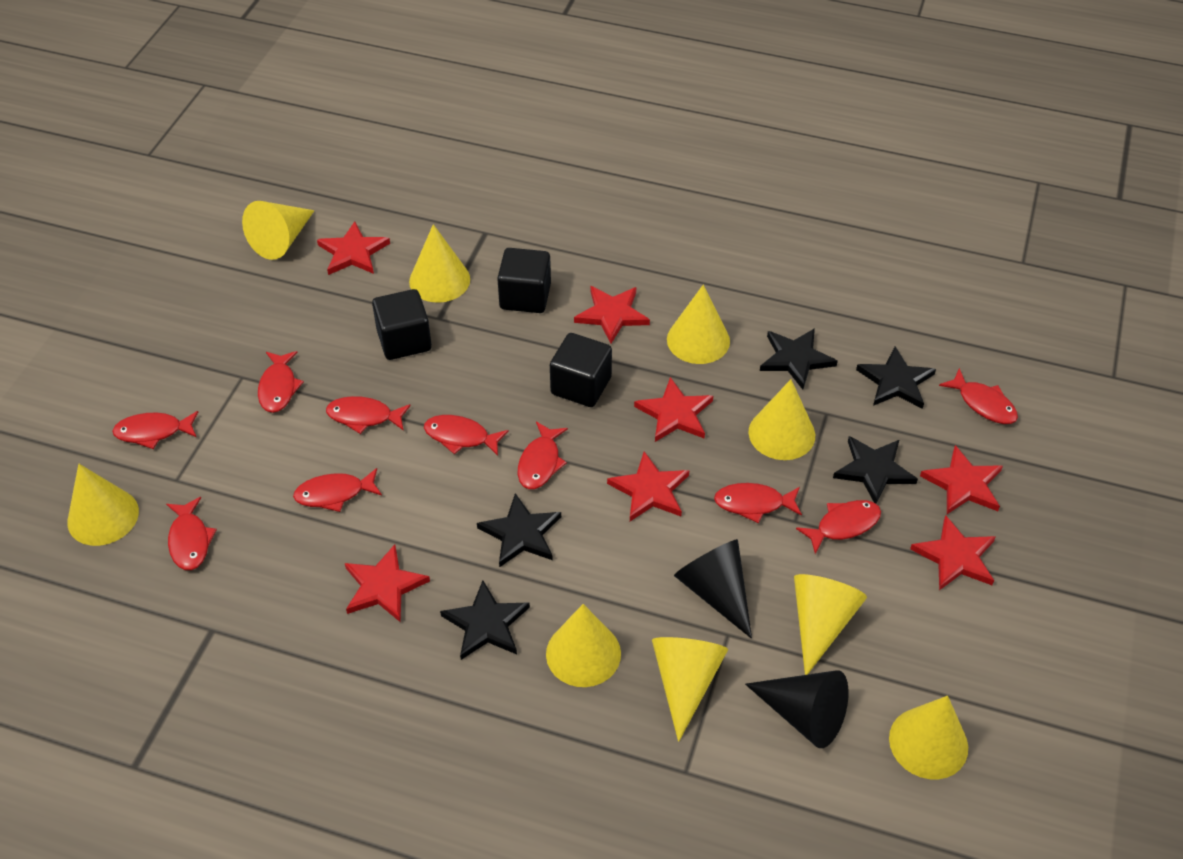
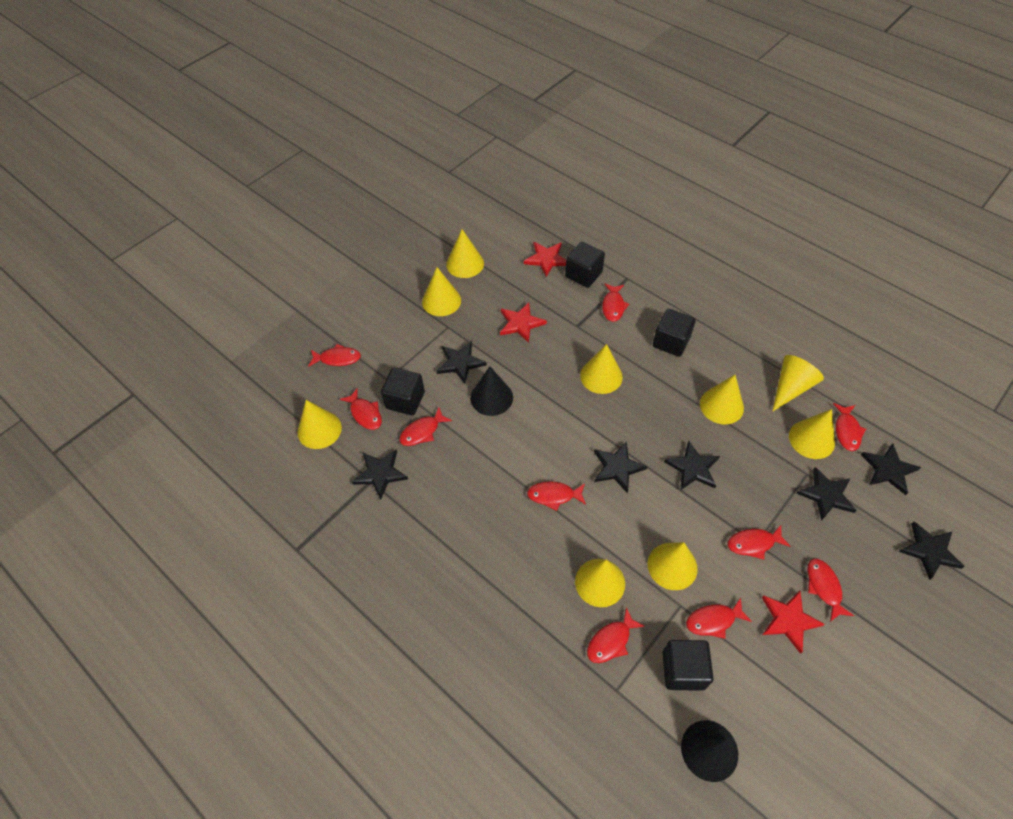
black cube: [372,289,432,360] [497,248,551,313] [550,333,612,407] = 3 -> [381,368,425,415] [565,242,605,288] [653,309,696,357] [662,640,714,691] = 4
black star: [440,580,530,660] [477,493,561,568] [760,328,838,389] [833,436,918,504] [856,346,936,409] = 5 -> [352,449,408,500] [436,341,487,384] [594,442,648,493] [664,441,720,491] [796,467,857,521] [861,443,921,495] [899,522,965,580] = 7
red star: [317,221,390,275] [345,544,430,622] [574,286,650,344] [607,451,689,521] [634,377,713,442] [910,515,996,590] [920,445,1003,514] = 7 -> [500,302,547,343] [524,242,566,277] [762,591,825,654] = 3

